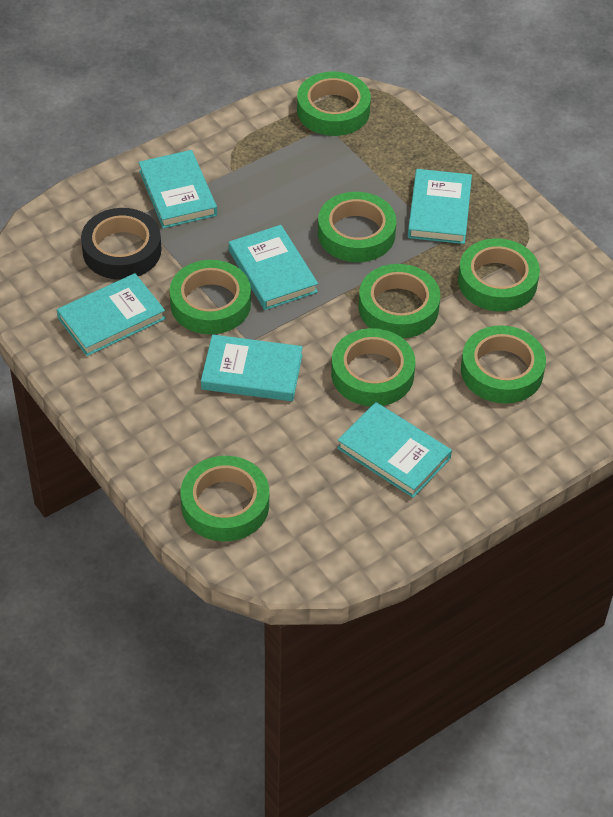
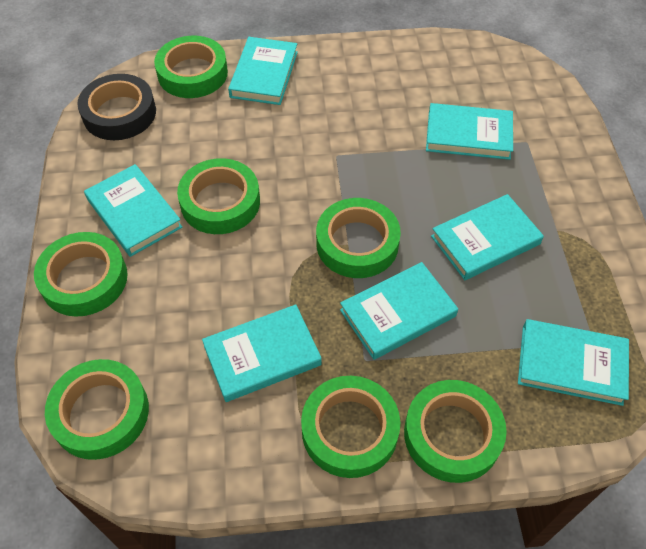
green tape: [170,260,251,334] [181,456,269,541] [297,72,371,136] [318,192,396,262] [331,328,415,406] [359,264,440,338] [458,239,540,312] [461,325,546,404] = 8 -> [34,232,128,317] [45,359,149,460] [154,36,228,98] [177,158,260,234] [301,376,400,478] [316,198,401,278] [404,380,507,483] = 7
turquoise book: [57,273,166,356] [139,150,217,228] [201,334,303,401] [229,225,318,310] [337,402,452,498] [408,169,472,244] = 6 -> [84,164,182,257] [202,305,322,402] [228,37,298,105] [340,262,458,360] [426,103,513,160] [431,194,544,280] [518,319,629,406] = 7

